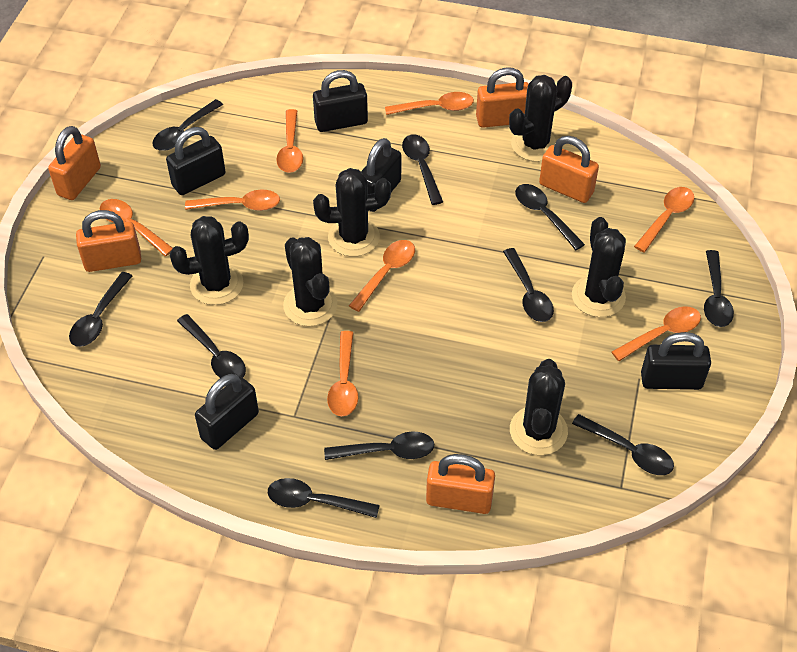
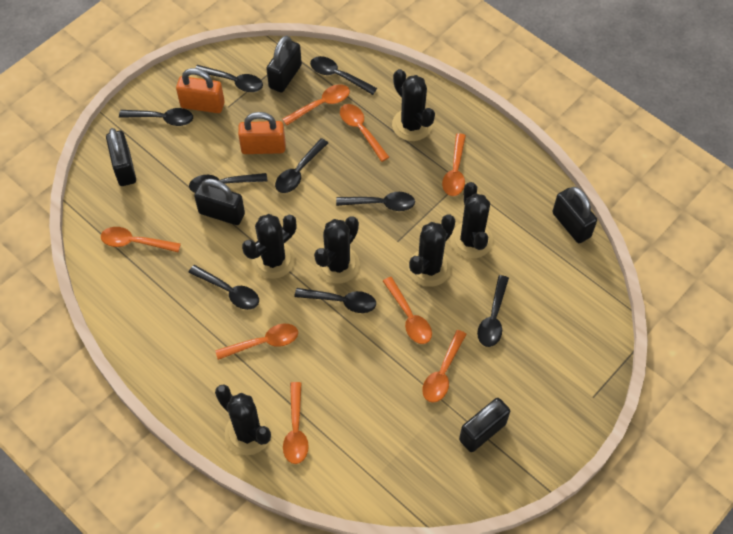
black spoon: [69,272,132,347] [152,99,223,151] [177,314,246,378] [268,478,380,518] [324,432,434,460] [402,134,443,205] [503,248,554,322] [515,184,585,250] [572,414,674,475] [704,250,734,327] = 10 -> [119,108,193,126] [188,265,259,310] [189,173,267,193] [195,65,263,92] [275,138,328,193] [294,288,376,313] [310,56,377,95] [336,192,415,211] [477,275,509,347] = 9
orange padlock: [48,126,101,200] [76,210,141,272] [426,454,495,514] [476,67,528,128] [539,136,599,203] = 5 -> [176,68,225,113] [238,112,285,154] = 2

